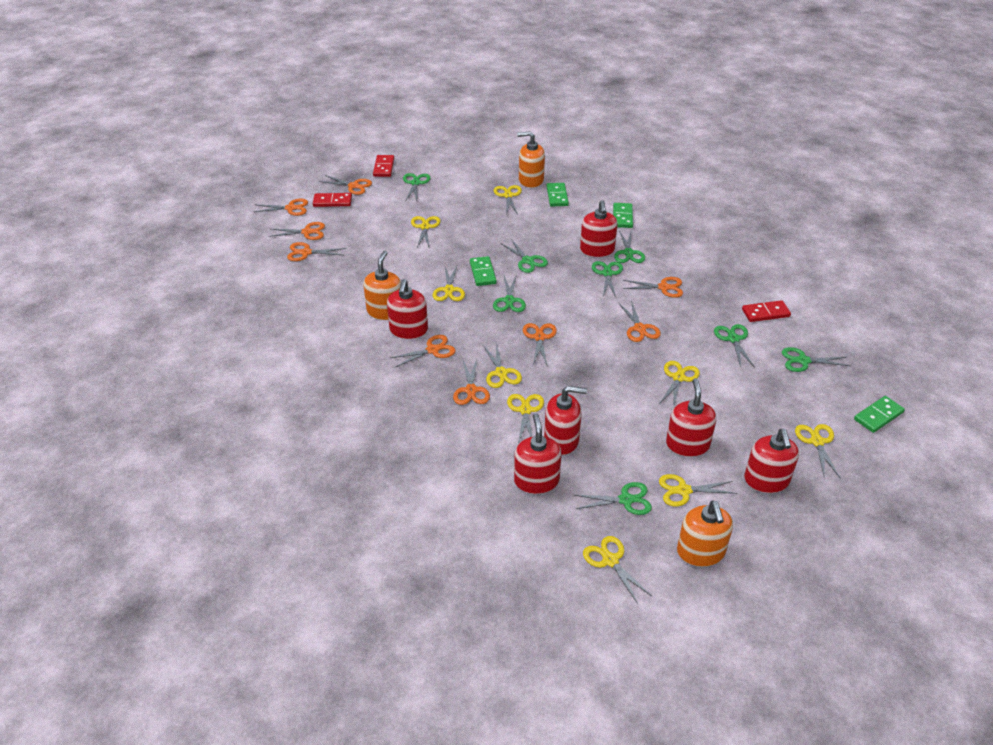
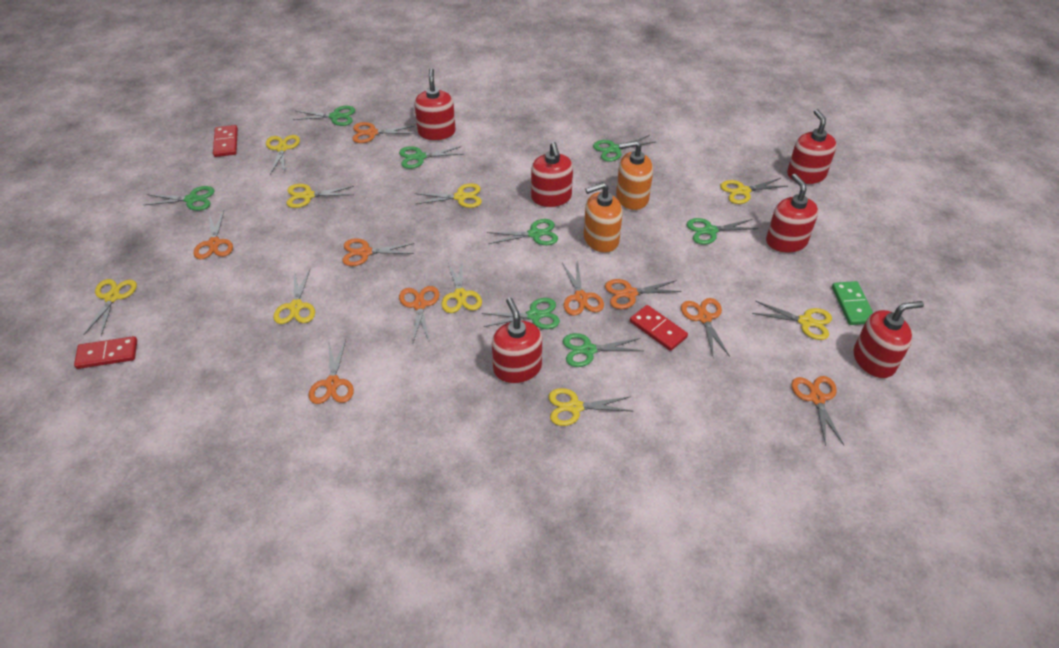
green domino: [470,256,497,286] [547,183,569,207] [613,203,633,228] [854,396,905,433] = 4 -> [832,281,873,325] = 1
orange soap dispenser: [363,251,401,320] [517,131,545,188] [677,500,733,567] = 3 -> [584,182,623,253] [616,140,653,210] = 2

